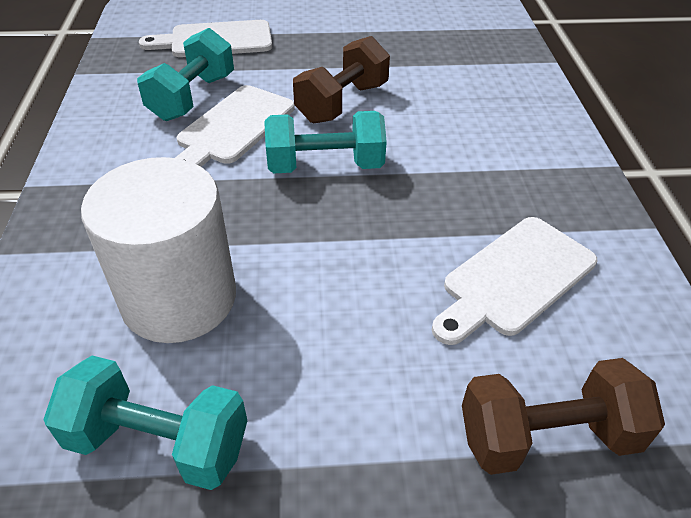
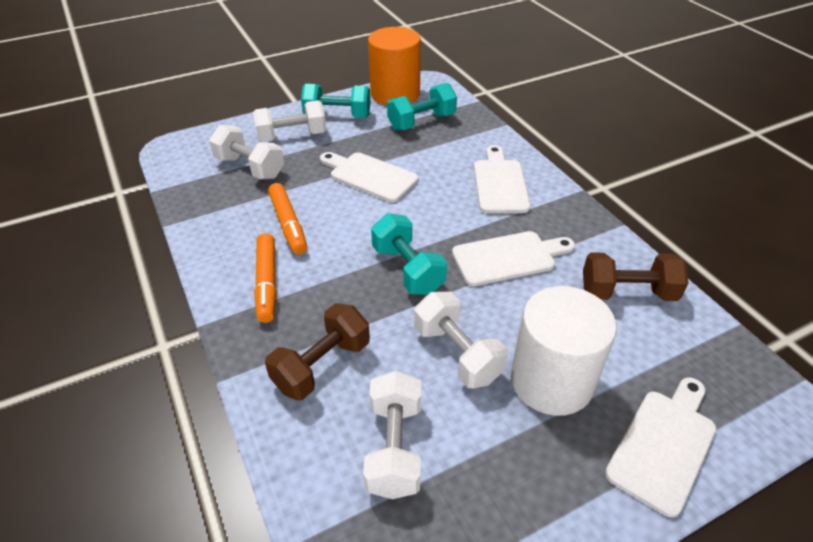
orange cylinder: none = 0 -> [368,27,421,105] = 1
orange marker: none = 0 -> [254,233,277,323] [268,183,307,255] = 2
white cutting board: [139,20,272,57] [175,85,295,167] [432,217,597,345] = 3 -> [320,152,418,202] [452,231,575,286] [474,145,531,213] [605,377,716,517] = 4
white dumbbell: none = 0 -> [209,125,284,179] [253,100,326,142] [363,371,421,499] [414,292,508,388] = 4

